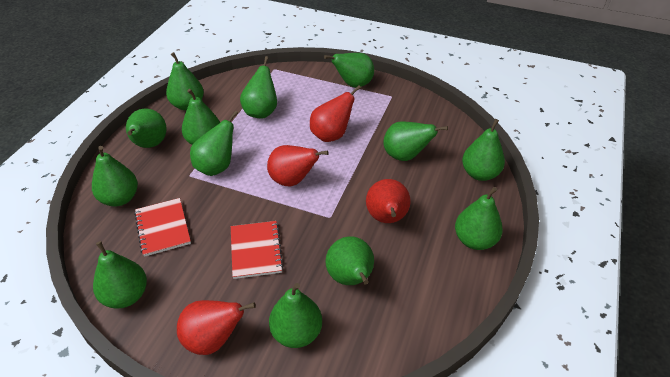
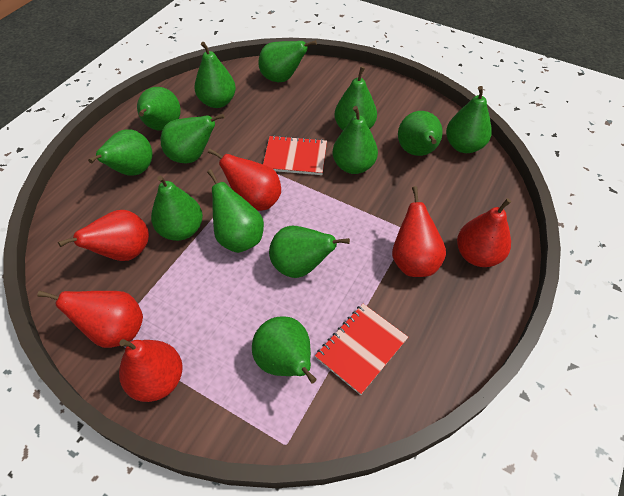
red pear: [177,300,256,355] [267,145,329,186] [310,85,361,142] [366,179,411,223] = 4 -> [37,291,143,348] [58,210,149,261] [119,339,183,402] [208,148,281,211] [392,186,446,277] [457,198,511,267] = 6

